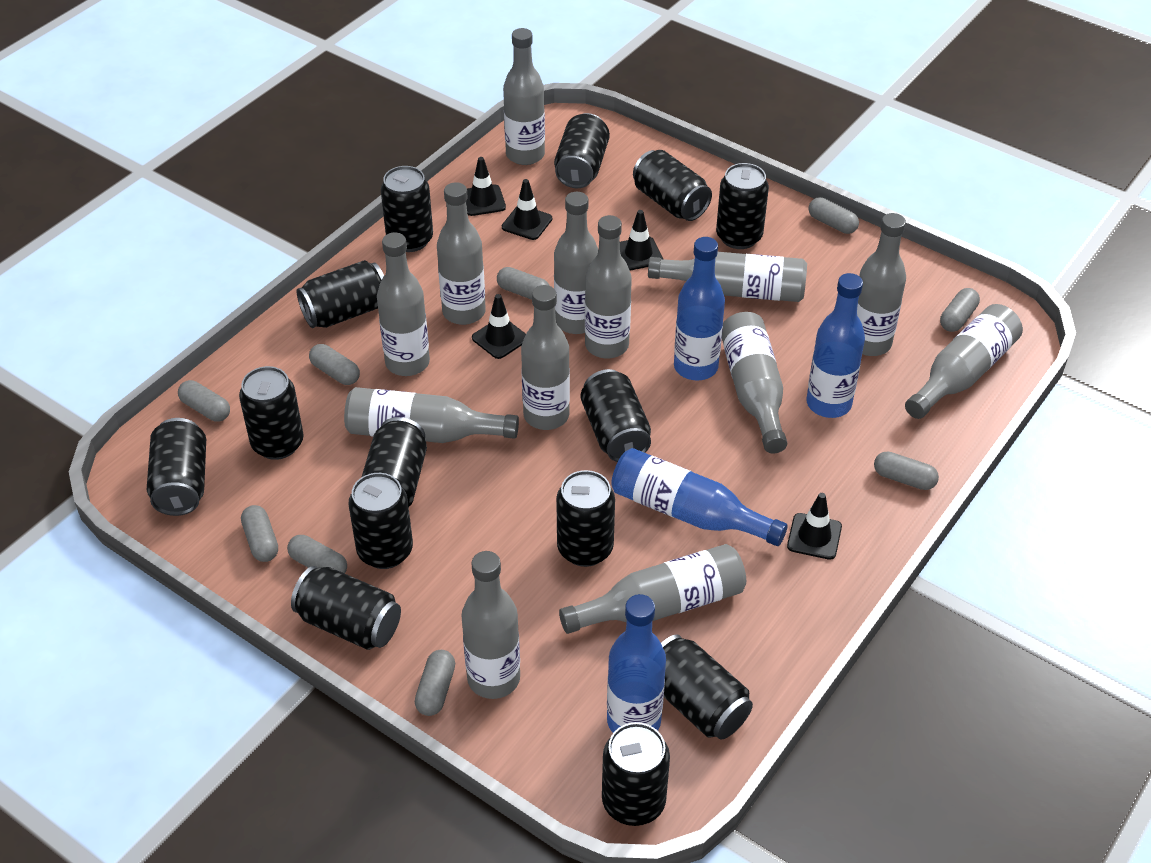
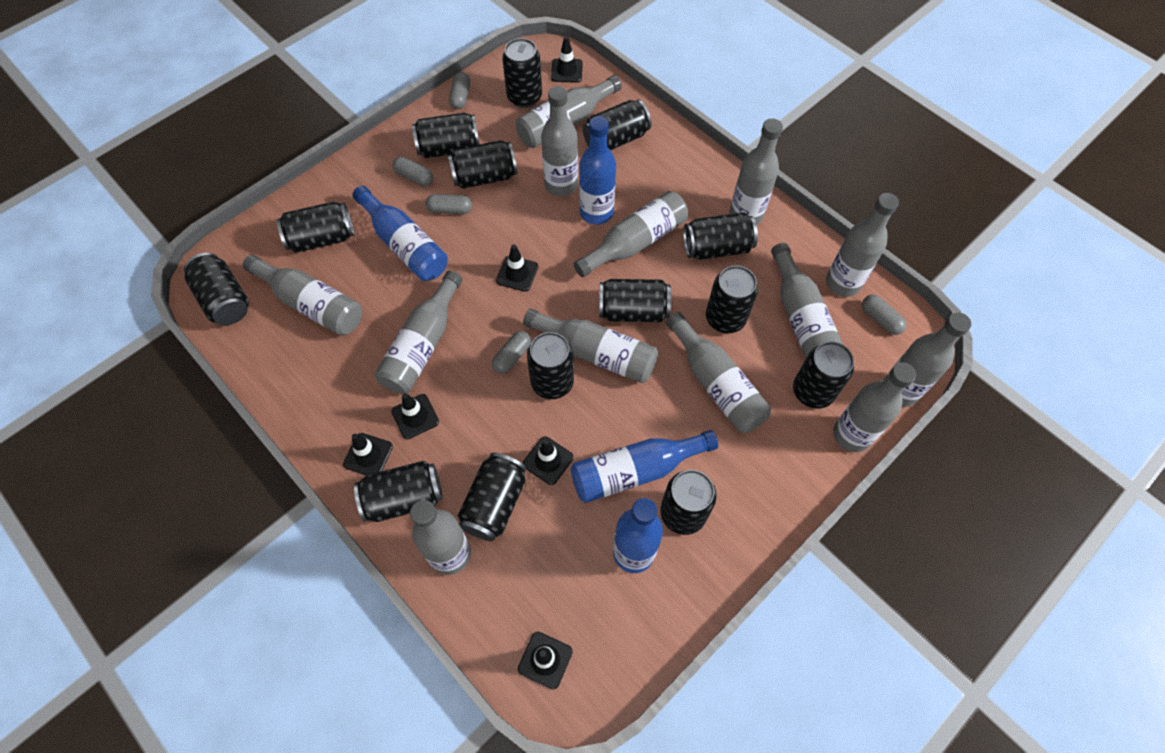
black traffic cone: [466,157,506,216] [472,294,526,359] [502,179,552,240] [620,210,663,270] [787,493,842,560] = 5 -> [343,433,393,476] [391,393,439,439] [496,244,538,292] [518,632,573,689] [523,436,574,485] [551,36,583,83] = 6
grey capsule: [178,380,230,422] [241,505,278,562] [287,535,347,573] [309,344,360,385] [415,650,455,716] [497,267,550,300] [808,197,859,234] [874,451,939,490] [940,288,980,332] = 9 -> [392,157,433,186] [425,194,472,214] [449,72,470,109] [492,331,531,374] [862,295,907,335] = 5

